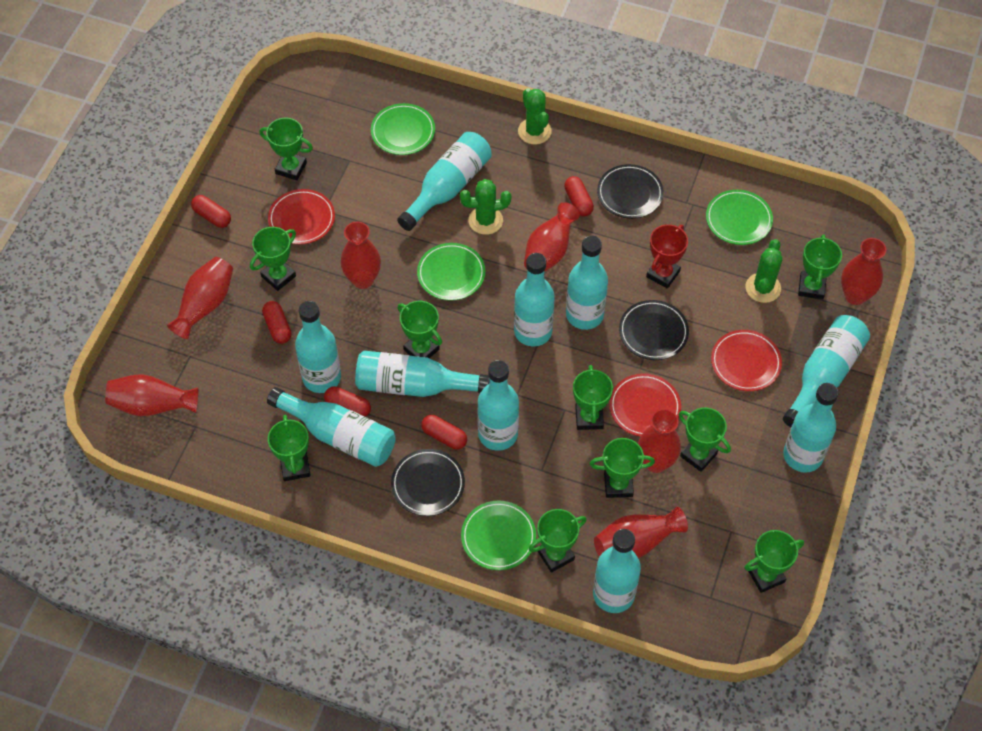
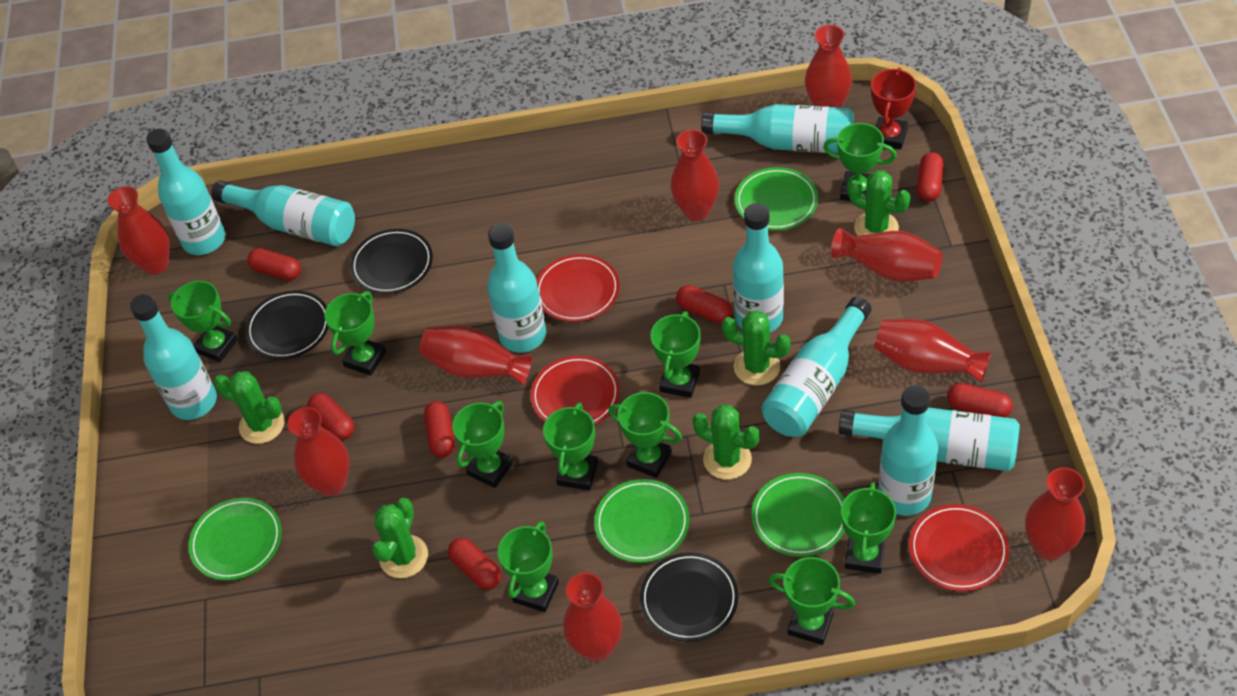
green cactus: [460,179,511,235] [518,88,552,144] [745,239,782,303] = 3 -> [214,371,285,444] [372,498,428,578] [693,405,760,480] [722,311,791,385] [848,170,910,236] = 5
red capsule: [191,195,231,228] [262,301,291,344] [324,386,371,417] [421,415,467,450] [564,176,594,216] = 5 -> [247,248,301,280] [307,393,355,440] [424,401,455,457] [448,538,501,590] [676,285,732,323] [917,152,944,202] [947,383,1013,417] = 7
red vase: [105,374,198,416] [167,257,233,339] [341,221,381,289] [524,202,580,272] [594,507,688,558] [638,409,681,473] [841,238,886,305] = 7 -> [107,186,170,275] [287,407,350,496] [419,326,532,385] [563,572,622,661] [671,129,719,221] [805,25,852,108] [831,228,943,282] [874,319,991,382] [1025,467,1085,560] = 9
turquoise bottle: [267,387,396,467] [295,301,341,393] [355,351,490,397] [397,132,492,231] [477,360,519,451] [514,253,555,347] [566,235,608,330] [593,529,641,613] [783,315,870,427] [783,383,838,473] = 10 -> [130,294,217,420] [146,128,225,255] [212,180,355,246] [487,223,546,353] [701,104,854,153] [733,203,784,332] [761,297,872,437] [839,407,1020,471] [878,385,938,516] = 9

